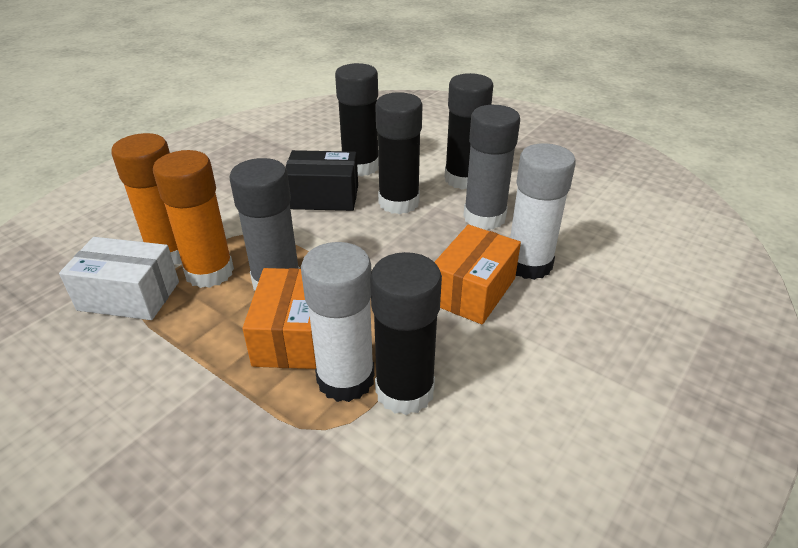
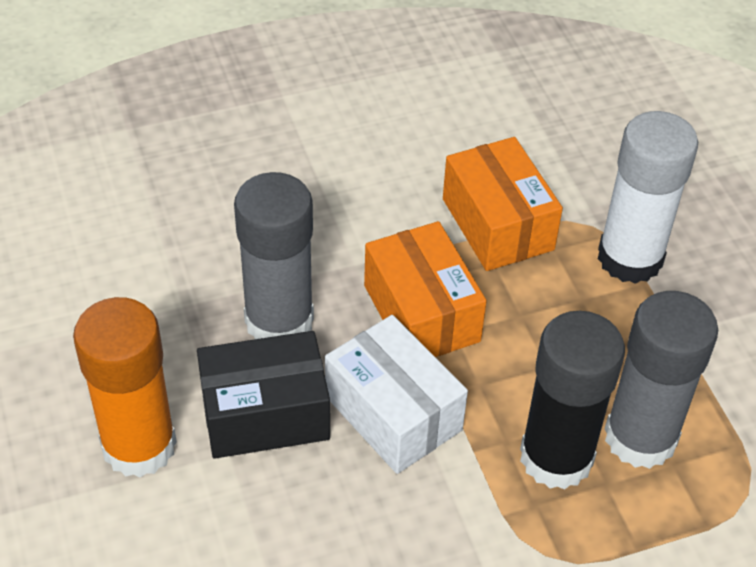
black glue stick: [335,63,379,177] [370,252,442,415] [375,92,423,214] [445,73,493,189] = 4 -> [520,311,625,490] = 1
orange glue stick: [111,133,182,264] [153,150,234,288] = 2 -> [73,297,177,477] = 1
white glue stick: [301,242,374,402] [510,143,576,280] = 2 -> [598,111,698,284] = 1

